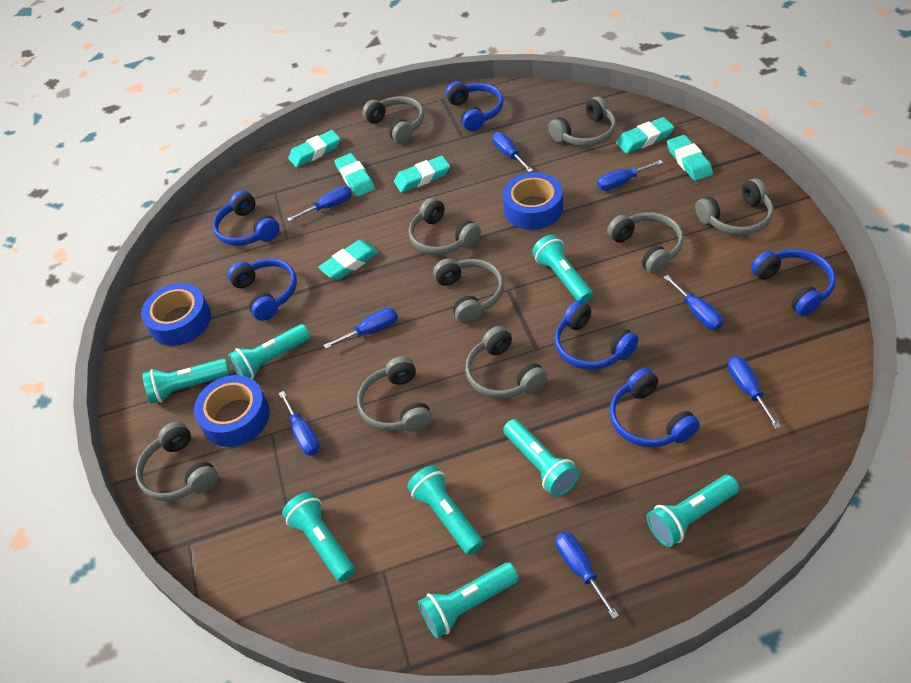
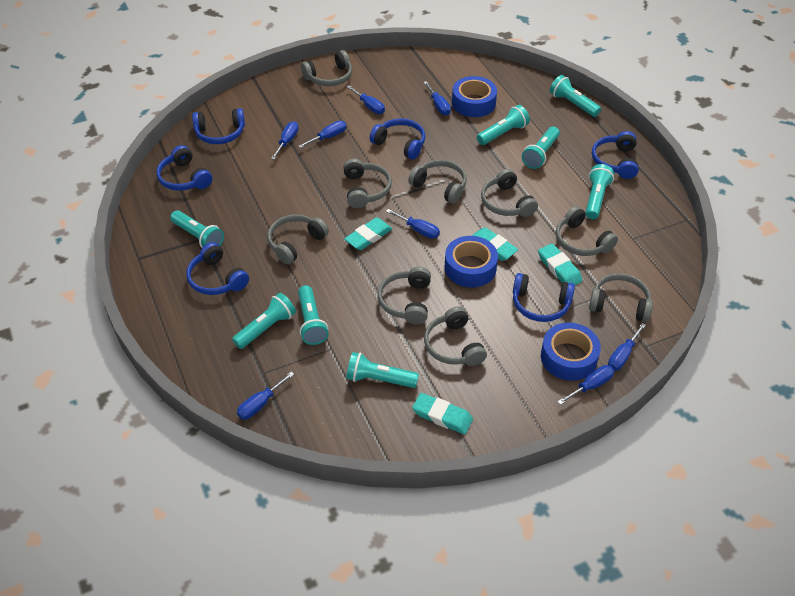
turquoise eraser: [288,130,341,168] [318,240,379,280] [334,153,375,197] [394,156,450,193] [616,117,674,154] [667,135,713,181] = 6 -> [344,218,392,250] [412,393,473,434] [472,227,519,261] [538,243,582,285] = 4

